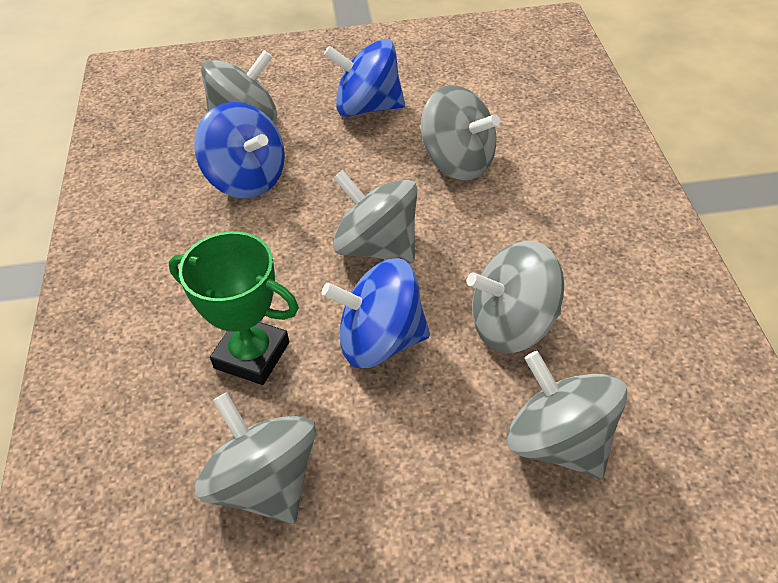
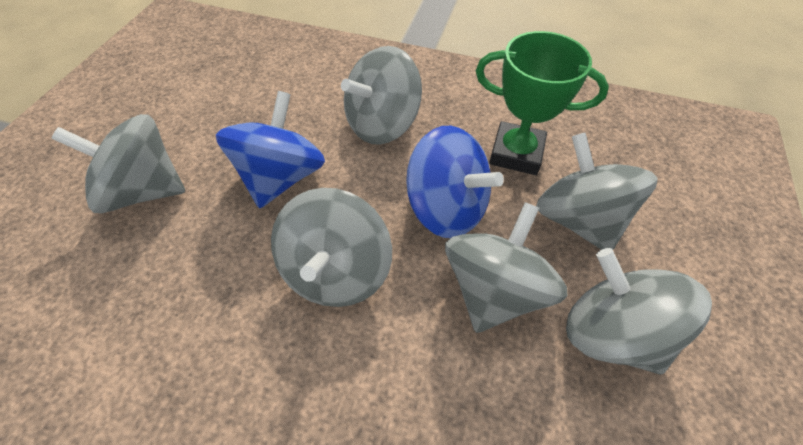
blue spinning top: [194,102,285,198] [322,258,430,368] [324,39,405,117] = 3 -> [216,91,325,208] [406,126,504,238] = 2

